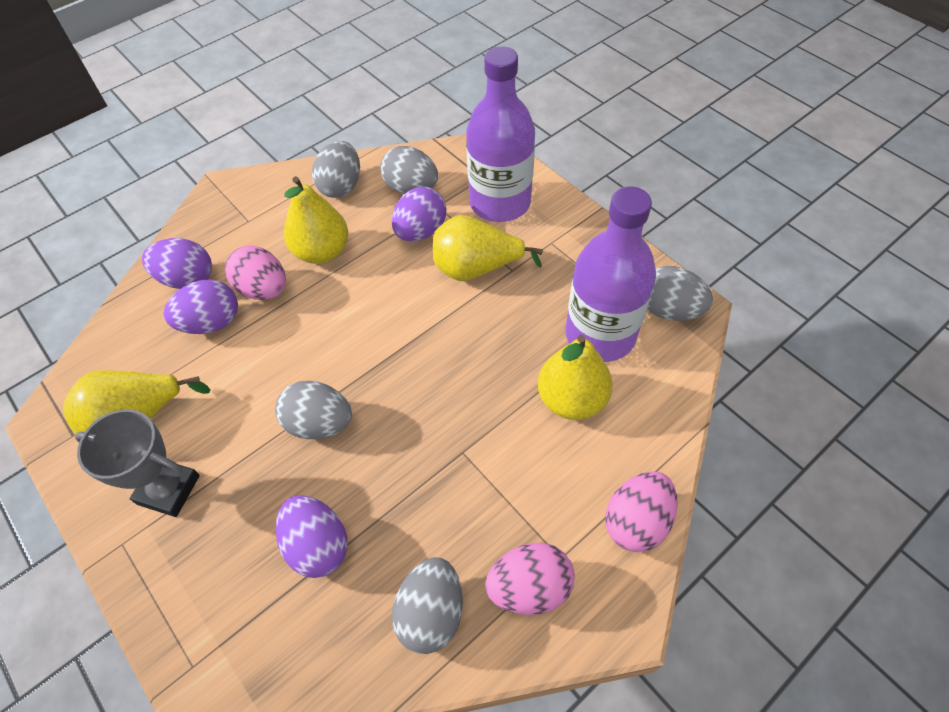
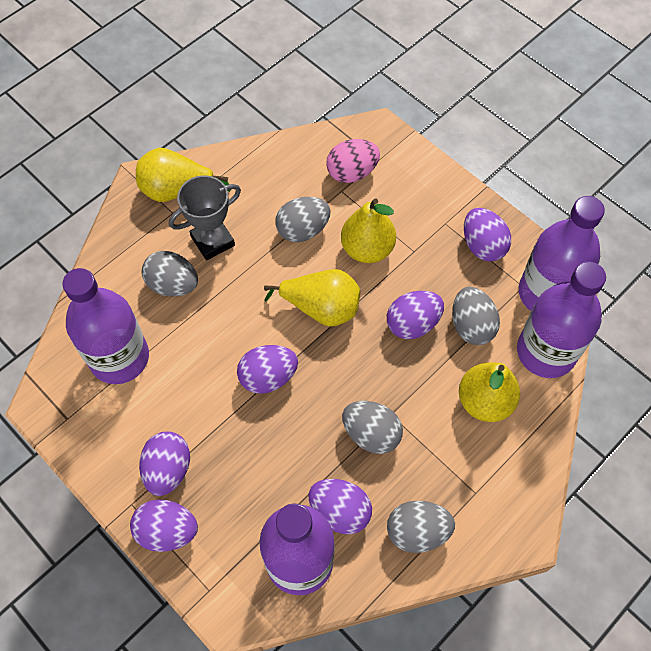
pink egg: [225,246,286,300] [485,543,575,615] [605,471,678,552] = 3 -> [326,139,380,183] = 1
purple bottle: [466,46,535,222] [566,186,656,362] = 2 -> [62,268,149,384] [260,503,335,595] [517,262,606,378] [519,196,605,311] = 4
purple egg: [142,238,212,289] [163,279,238,334] [276,495,348,578] [392,187,446,241] = 4 -> [130,499,198,552] [139,431,190,496] [237,345,298,394] [308,479,372,534] [387,291,444,339] [464,208,511,262] = 6

